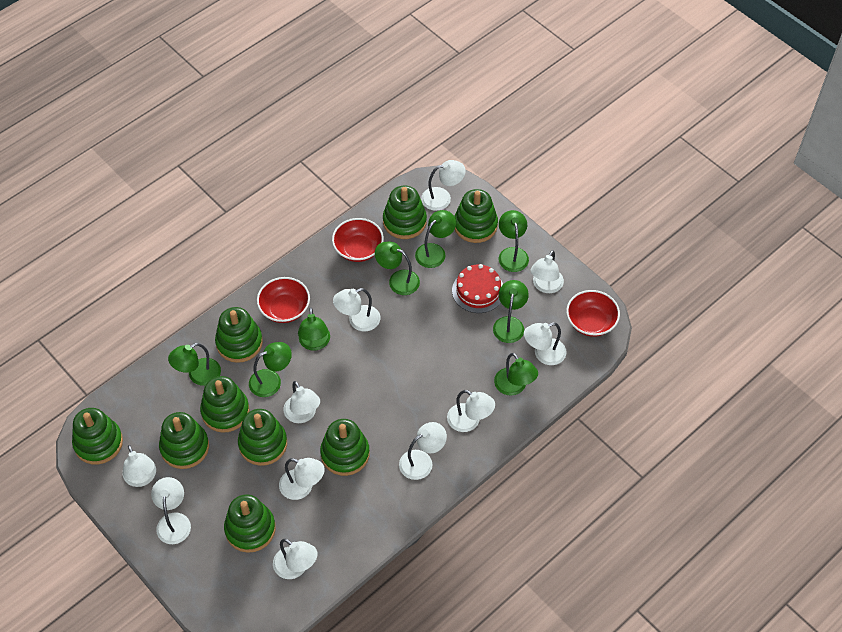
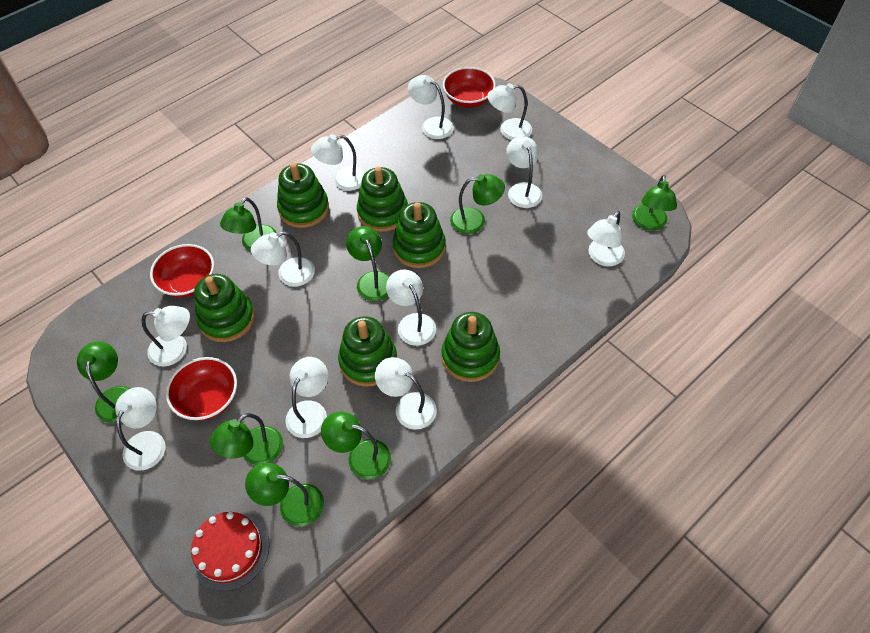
green stacking toy: [72,408,123,465] [159,412,209,469] [200,376,249,433] [215,307,263,363] [224,494,276,553] [238,409,287,466] [320,419,370,476] [383,185,427,239] [454,189,498,243] = 9 -> [194,274,255,342] [277,163,329,228] [338,316,397,387] [357,166,408,232] [393,202,446,268] [442,312,500,382] = 6

